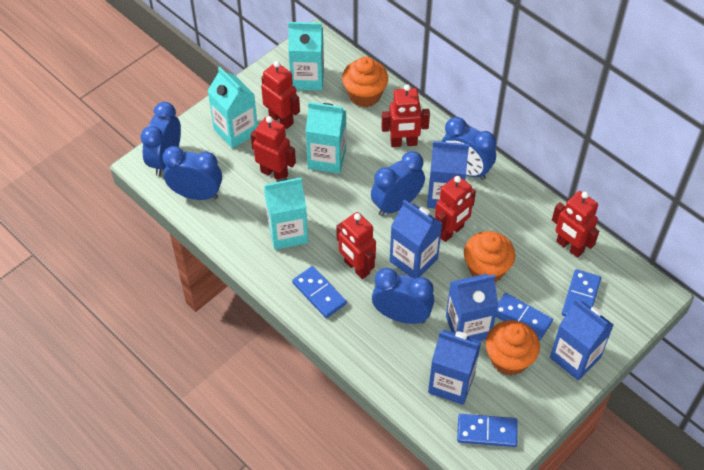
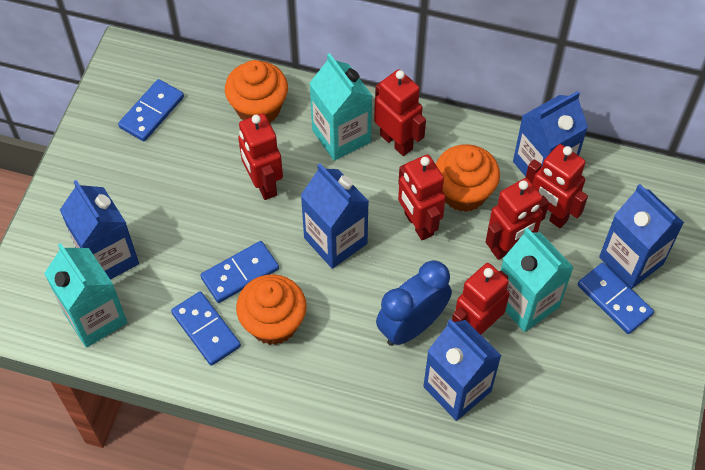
blue clock: [141,102,181,176] [162,146,222,200] [371,151,425,216] [372,268,434,324] [441,117,496,180] = 5 -> [376,260,452,346] = 1
turquoise carton: [208,67,258,149] [264,177,308,250] [288,22,324,91] [306,102,346,174] = 4 -> [44,243,128,348] [309,53,372,161] [501,228,574,332] = 3

